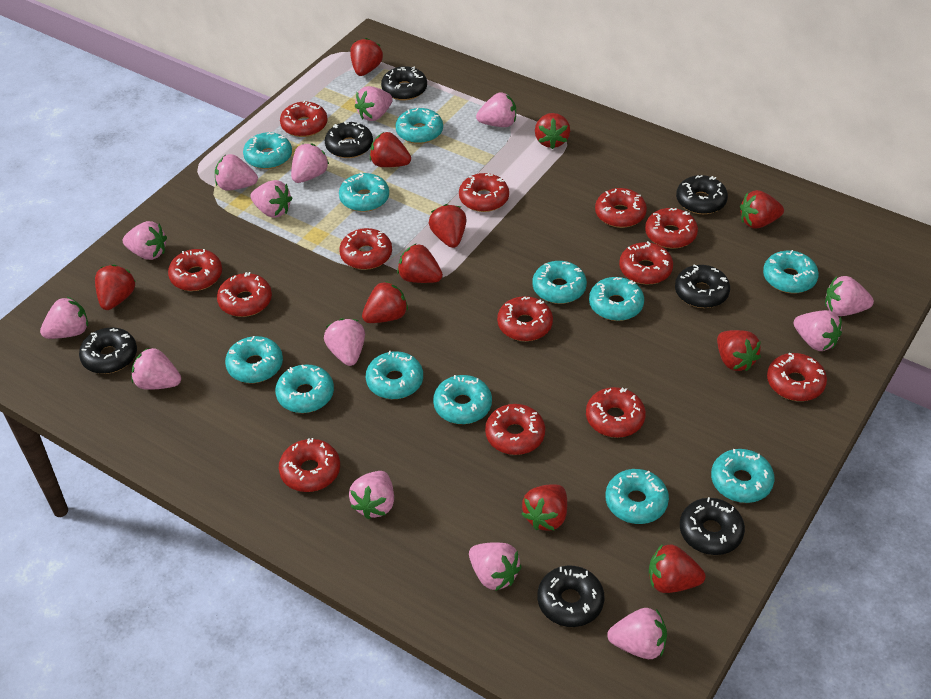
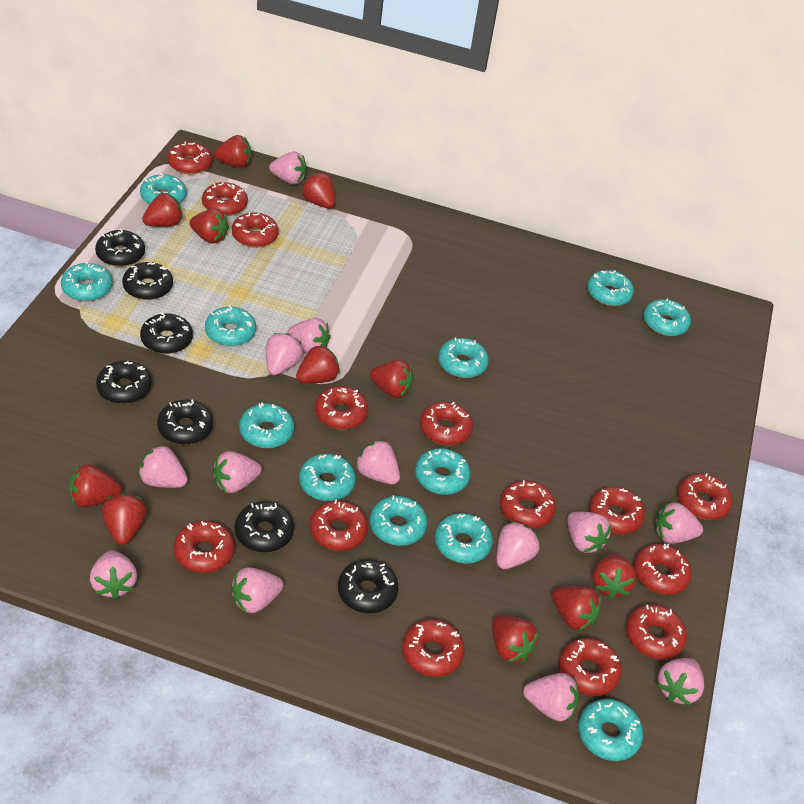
pink strawberry: [40,297,88,339] [123,221,167,260] [131,348,181,390] [215,154,258,190] [250,180,292,218] [291,144,329,183] [324,318,365,366] [349,471,394,519] [355,86,393,121] [469,542,521,591] [476,92,516,127] [607,608,667,659] [794,310,842,351] [825,276,874,316] = 14 -> [90,550,137,599] [138,445,188,488] [213,451,262,493] [231,567,284,613] [266,333,303,375] [269,152,307,185] [287,318,330,353] [355,439,400,484] [496,521,540,569] [523,673,579,722] [567,511,611,553] [655,502,703,544] [657,658,704,705] = 13
red donut: [168,249,222,291] [217,272,272,317] [279,438,340,492] [280,100,328,137] [339,228,392,270] [459,173,509,212] [485,404,545,455] [497,296,553,341] [586,387,646,438] [595,188,647,228] [619,241,673,285] [645,208,698,249] [767,353,827,401] = 13 -> [167,141,212,174] [173,520,235,573] [202,182,248,216] [232,212,279,248] [310,500,368,551] [315,386,368,430] [402,619,465,677] [420,402,473,445] [500,480,556,528] [559,638,622,696] [589,486,645,534] [626,604,687,659] [634,544,692,595] [678,473,733,520] = 14

